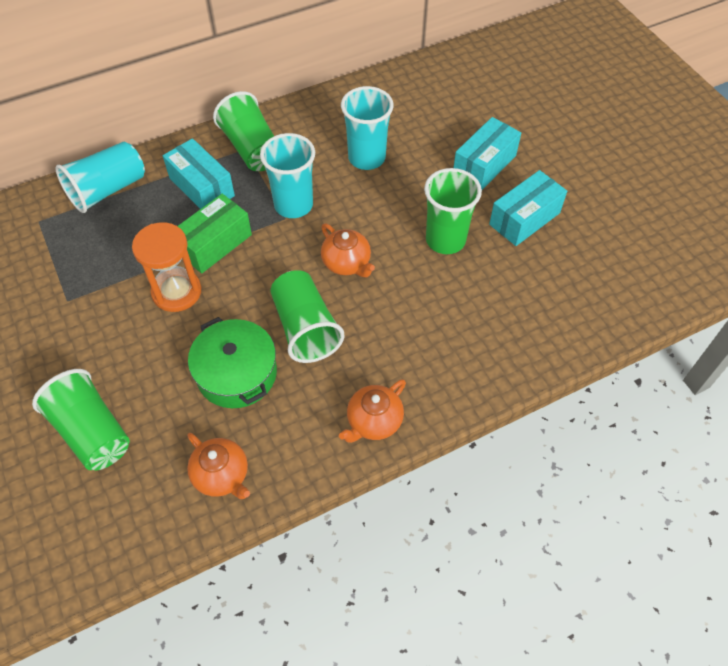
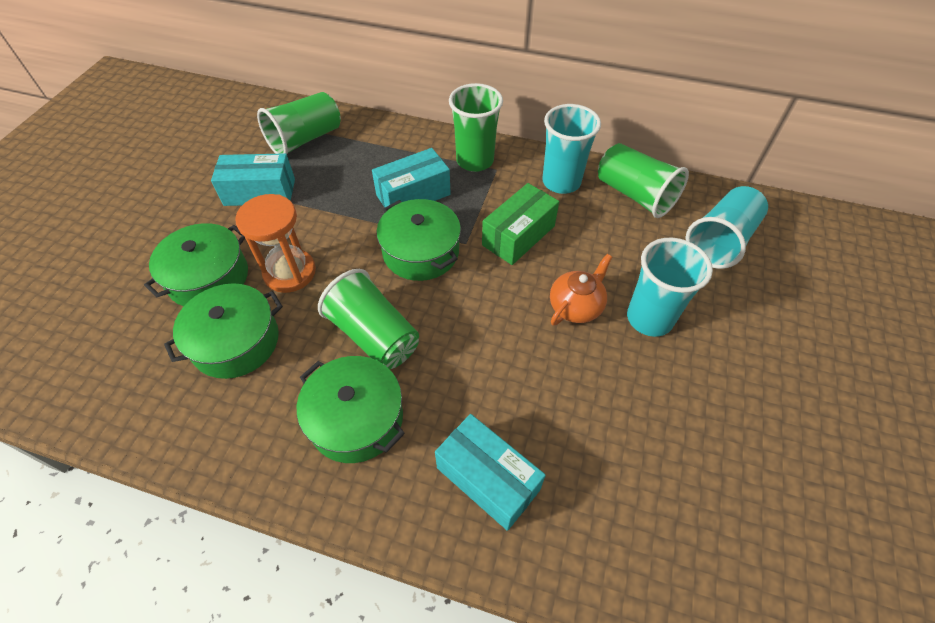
green pot: [188,317,277,408] = 1 -> [144,223,248,306] [164,283,283,379] [297,356,405,463] [376,199,461,281] = 4
orange teapot: [187,433,250,499] [321,223,375,277] [339,379,406,443] = 3 -> [550,254,612,325] = 1

